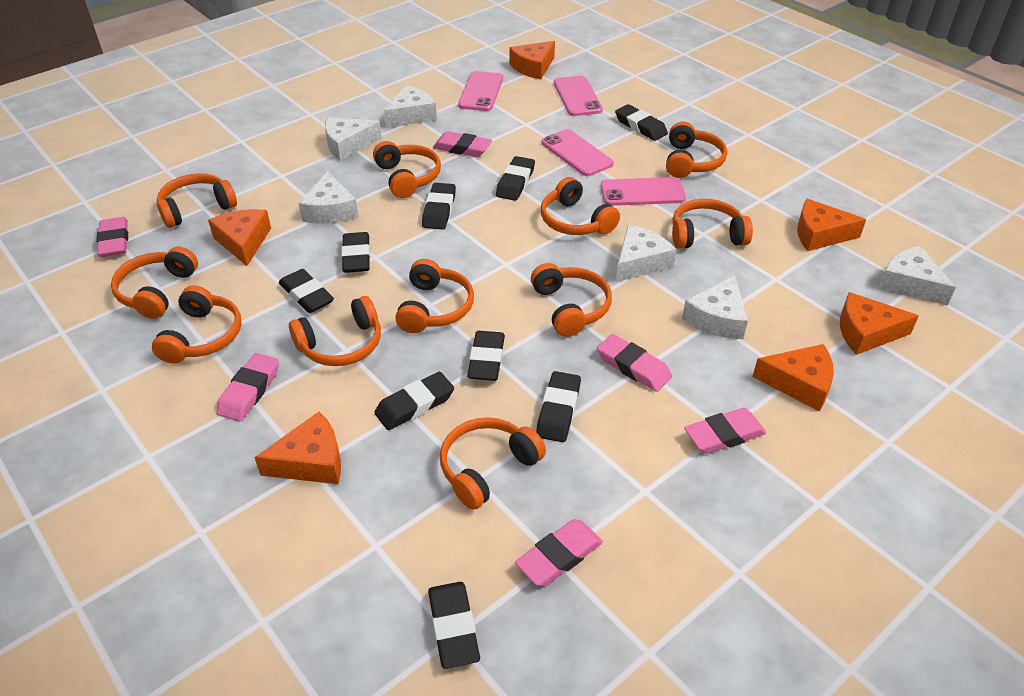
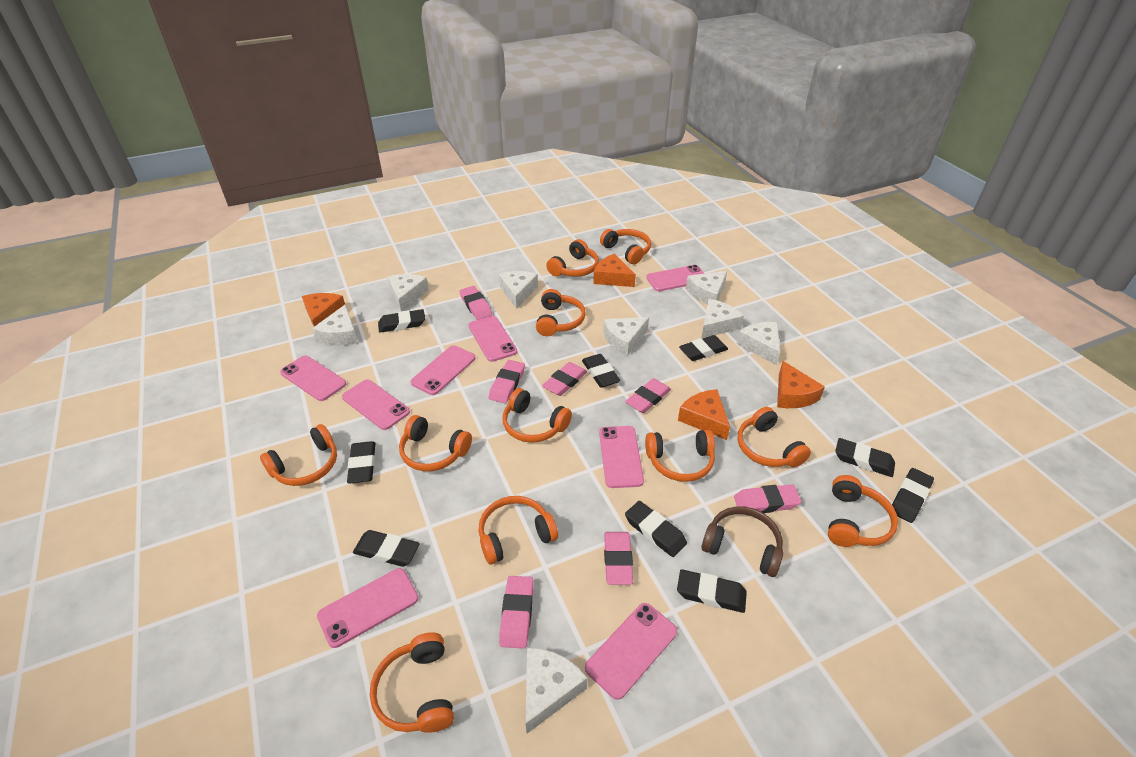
brown headphones: none = 0 -> [702,506,783,577] = 1
orange cheese: [208,209,271,266] [254,412,341,484] [509,41,555,79] [752,344,834,412] [797,199,866,251] [840,292,919,355] = 6 -> [302,293,345,327] [593,254,636,287] [678,389,730,440] [777,361,825,408] = 4
pink eraser: [96,217,128,257] [216,353,279,422] [433,131,492,157] [515,519,603,586] [597,334,672,392] [684,408,766,454] = 6 -> [459,286,492,320] [489,360,525,403] [499,576,534,649] [542,362,587,396] [604,532,633,585] [625,378,671,413] [734,485,801,513] = 7
pink phone: [458,71,503,111] [542,129,614,176] [554,76,603,116] [601,177,686,206] = 4 -> [280,356,346,401] [317,568,418,648] [342,379,410,430] [411,345,476,395] [468,316,517,362] [585,603,677,700] [599,426,644,488] [646,265,705,291] = 8
white cheese: [299,171,358,224] [325,117,382,161] [384,85,437,128] [616,225,677,282] [682,275,748,339] [878,246,956,306] = 6 -> [312,305,358,346] [388,274,429,311] [499,271,538,309] [525,648,588,733] [603,317,649,356] [686,271,727,304] [701,299,744,339] [737,322,780,365] = 8

